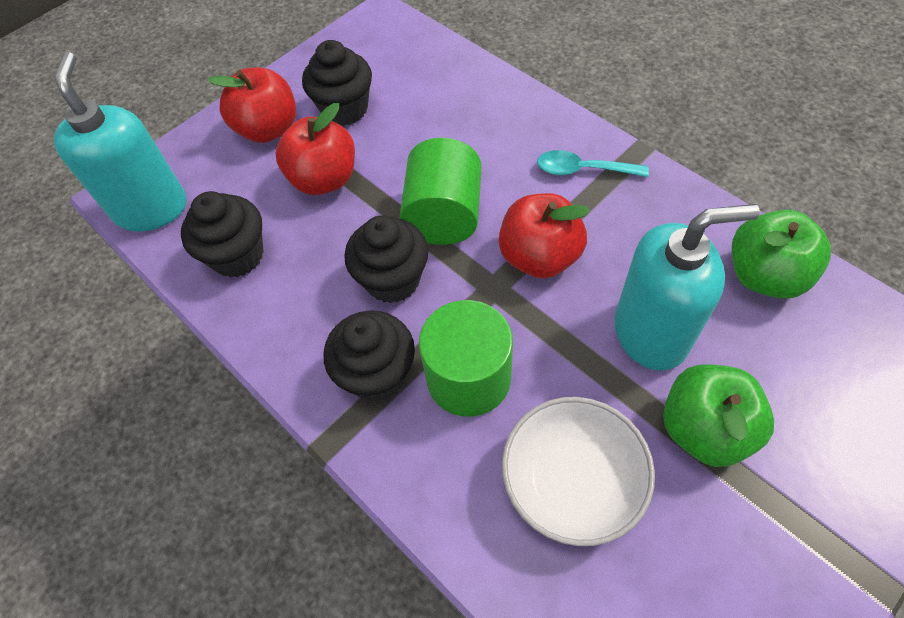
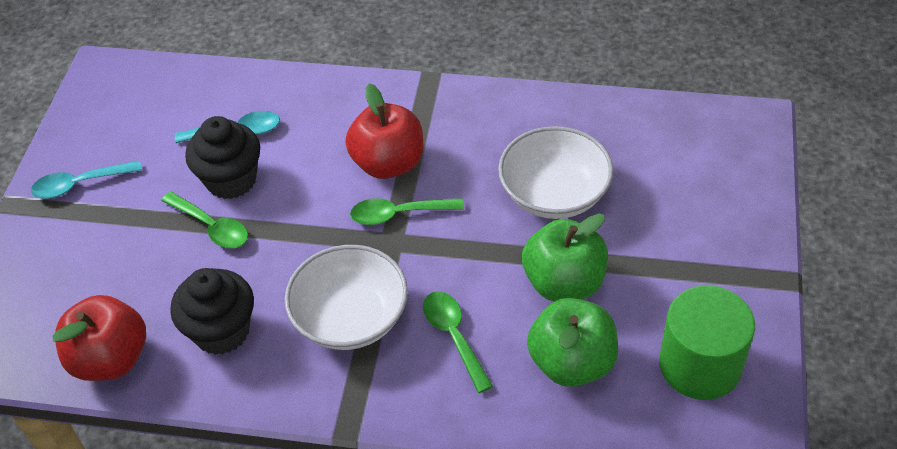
black cupcake: [181,191,264,278] [302,40,372,126] [323,310,415,401] [344,215,428,303] = 4 -> [170,268,254,355] [185,116,260,199] = 2
green cylinder: [400,138,482,245] [419,300,513,417] = 2 -> [659,285,755,400] = 1
green spoon: none = 0 -> [161,192,248,248] [350,198,464,225] [423,291,493,393] = 3
red apple: [208,68,296,143] [276,103,355,195] [499,193,590,279] = 3 -> [53,295,146,381] [345,83,423,179] = 2
turquoise soap dispenser: [54,52,187,232] [614,204,760,371] = 2 -> none = 0
turquoise spoon: [537,150,649,177] = 1 -> [31,161,142,199] [175,111,280,143] = 2
white bowl: [502,397,655,546] = 1 -> [285,245,408,350] [498,126,613,219] = 2

